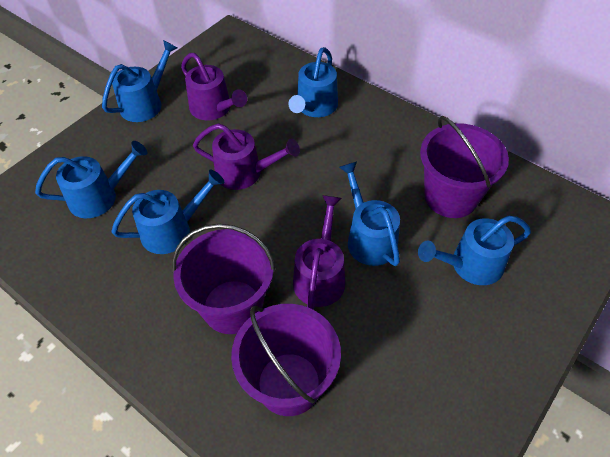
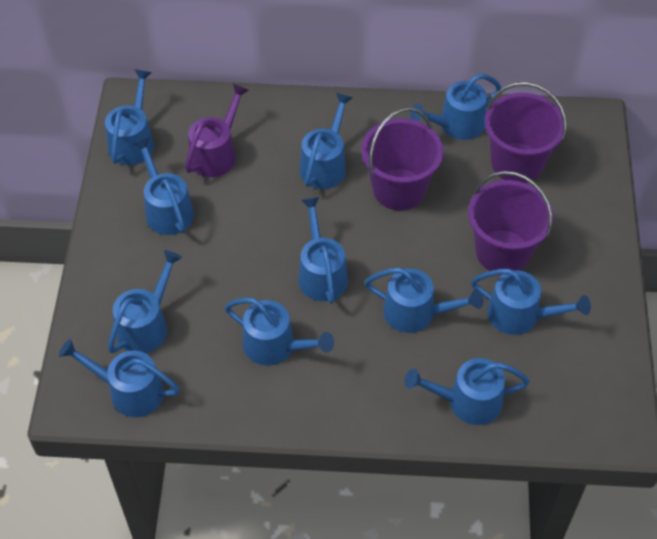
blue watering can: [35,141,148,218] [102,40,177,122] [111,170,224,254] [288,47,338,117] [339,161,400,266] [418,216,531,285] = 6 -> [59,339,180,417] [105,69,154,165] [108,250,182,353] [132,137,194,235] [225,297,334,366] [298,197,348,304] [300,93,353,189] [365,268,483,333] [404,358,530,425] [410,74,501,140] [471,269,591,335] = 11
purple watering can: [181,53,247,120] [193,123,300,190] [293,195,345,310] = 3 -> [185,84,249,177] = 1

